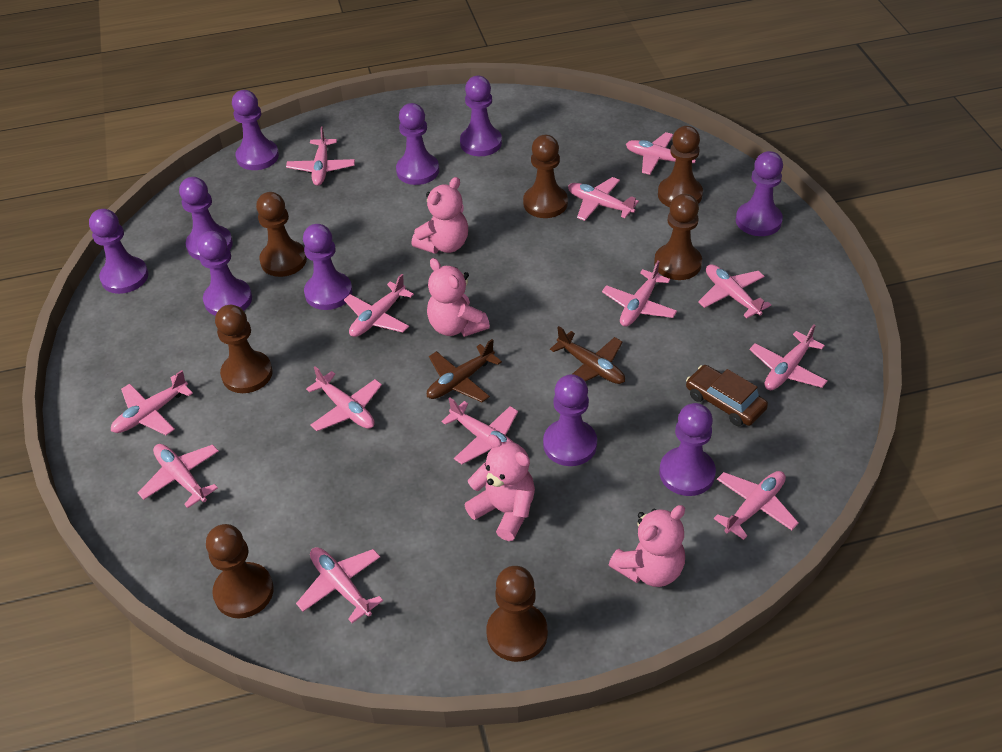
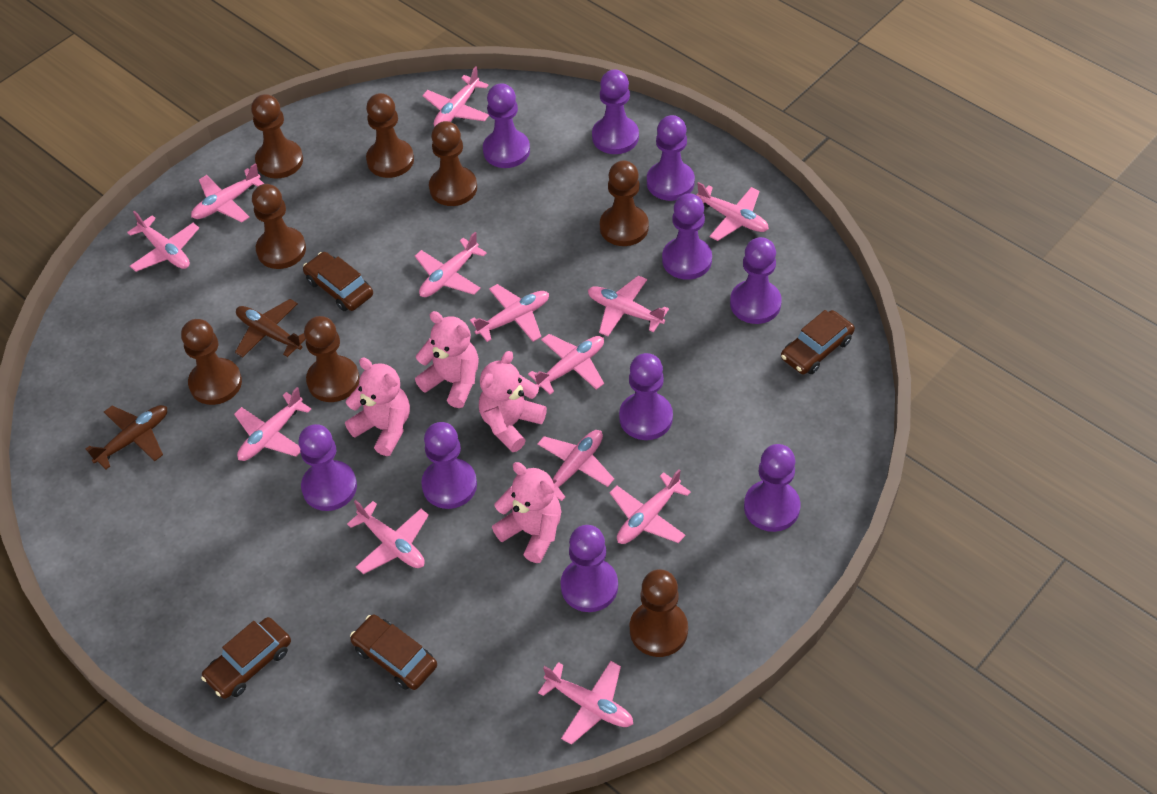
brown car: [686,365,768,426] = 1 -> [201,617,291,699] [303,252,373,311] [350,614,437,690] [781,310,855,374] = 4
brown pawn: [206,524,274,618] [215,305,273,393] [256,192,307,277] [486,566,548,662] [523,135,568,218] [654,194,702,280] [658,126,703,207] = 7 -> [181,319,242,405] [251,94,303,179] [252,184,306,269] [304,316,360,402] [366,93,414,178] [429,121,477,206] [600,160,649,246] [630,569,688,657] = 8

